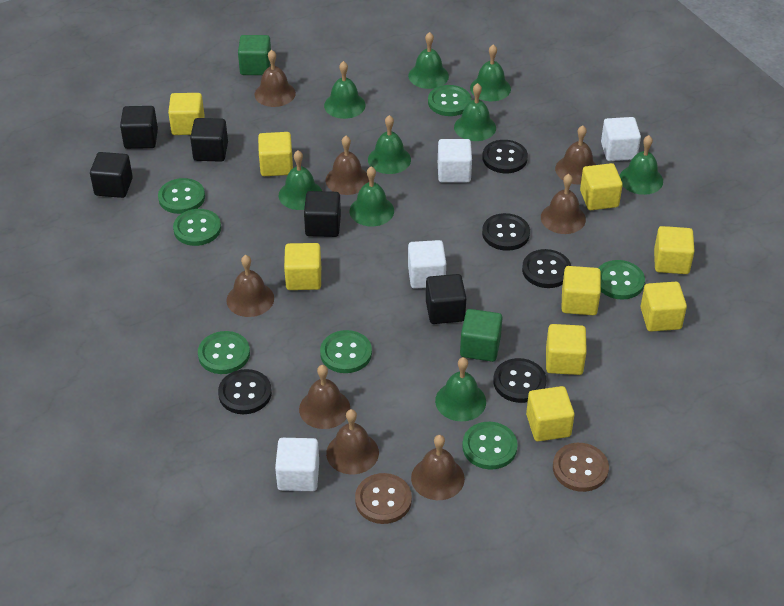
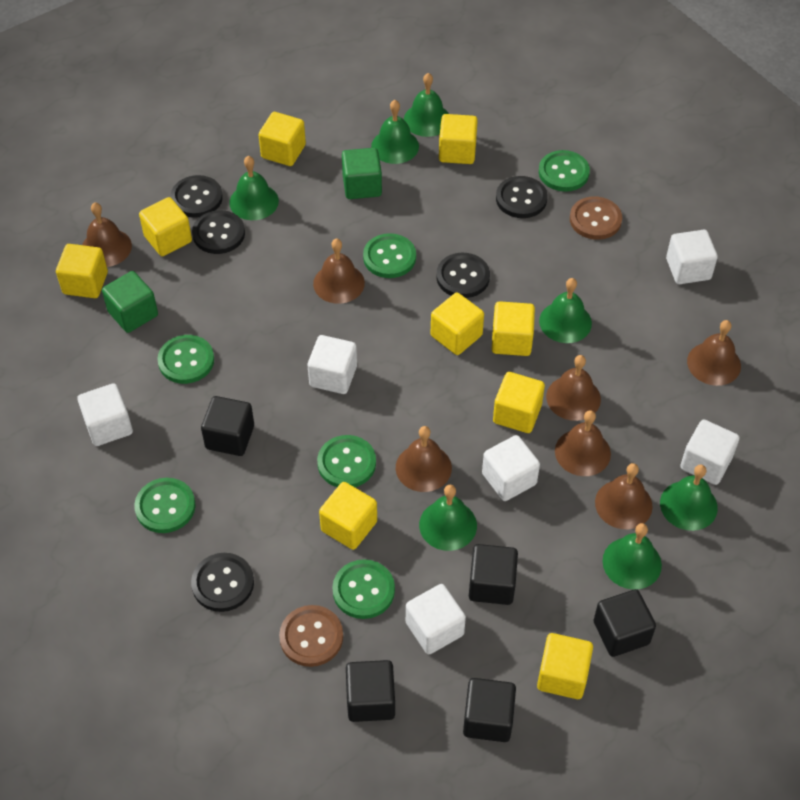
brown bell: [226,255,274,317] [255,50,296,107] [299,365,350,429] [325,136,369,195] [326,409,379,474] [411,435,465,500] [541,174,586,234] [555,125,596,185] = 8 -> [82,202,132,267] [313,239,365,304] [396,426,452,492] [546,355,601,421] [555,410,611,476] [595,463,653,529] [687,320,741,386] = 7
green bell: [279,150,322,210] [324,61,366,119] [350,166,394,226] [368,115,411,174] [408,32,449,89] [435,357,486,421] [454,83,496,141] [470,44,511,101] [620,135,663,195] = 9 -> [229,156,279,220] [371,100,419,164] [404,73,449,137] [419,485,477,551] [539,278,592,343] [602,523,662,590] [660,464,718,531] = 7
green button: [158,178,205,214] [173,209,221,246] [198,331,250,374] [320,330,372,373] [428,85,471,116] [462,422,518,470] [599,260,645,300] = 7 -> [134,478,195,533] [157,335,214,384] [317,435,376,487] [332,559,395,619] [363,233,416,278] [539,150,590,192] = 6
white cube: [275,438,319,491] [408,240,446,289] [438,139,472,183] [601,117,641,161] = 4 -> [77,383,133,446] [308,335,357,394] [406,584,466,654] [482,435,540,501] [666,230,718,284] [680,420,739,485] = 6

